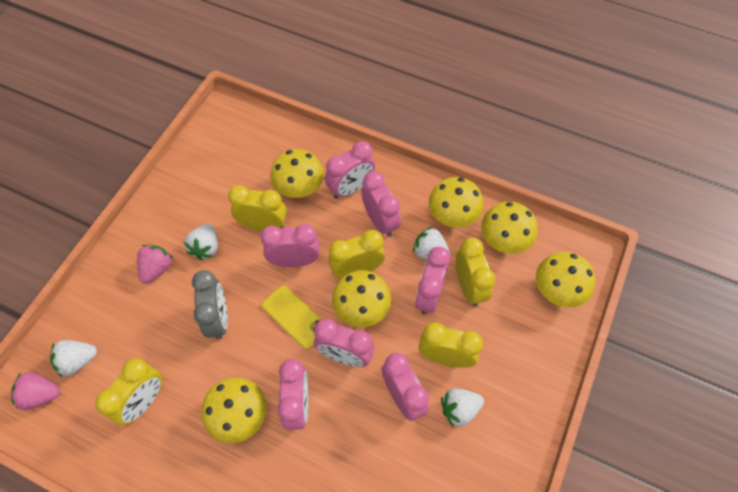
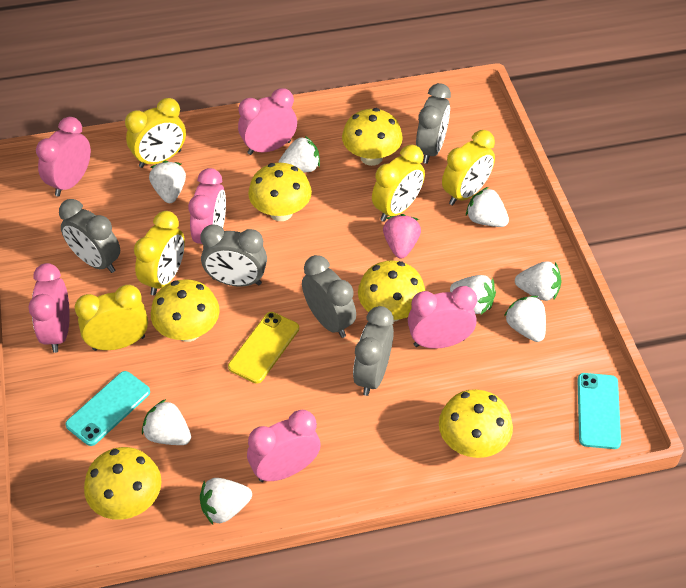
grey clock: [192,270,228,340] = 1 -> [59,199,120,273] [200,224,267,287] [302,255,356,338] [353,306,394,396] [416,83,451,164] = 5
pink clock: [260,224,319,267] [277,359,309,430] [314,319,374,367] [325,141,375,199] [361,171,401,237] [381,353,429,421] [415,247,450,315] = 7 -> [28,263,70,353] [36,117,91,197] [188,168,226,249] [238,88,297,155] [247,410,321,482] [408,286,477,349] = 6
pink strawberry: [11,372,60,410] [137,245,173,284] = 2 -> [383,214,421,259] = 1
turquoise phone: none = 0 -> [65,371,150,446] [577,373,621,449] = 2
white strawberry: [50,340,97,377] [184,224,218,260] [413,227,451,260] [441,388,484,427] = 4 -> [142,399,191,445] [149,161,186,203] [200,478,252,524] [278,136,320,172] [450,275,496,314] [466,187,509,227] [504,296,546,342] [515,261,562,301] = 8

